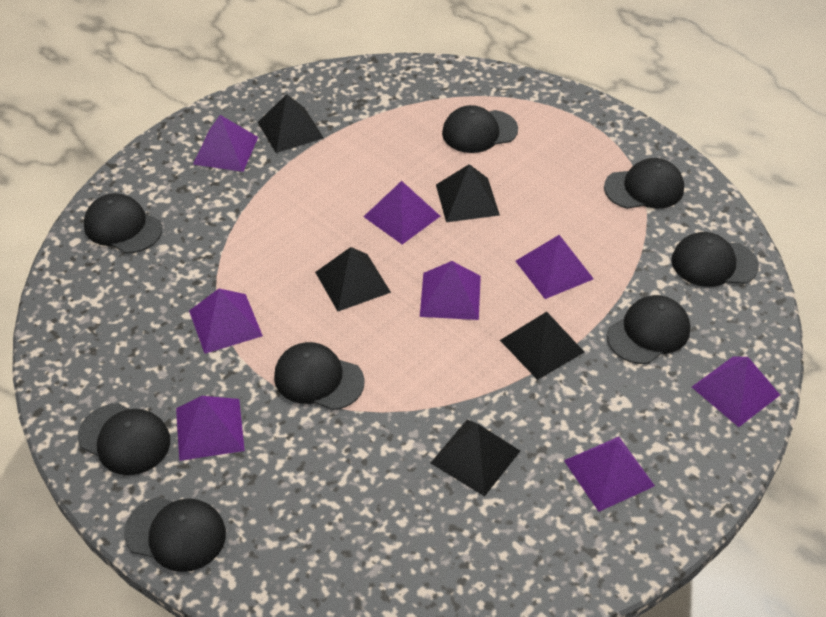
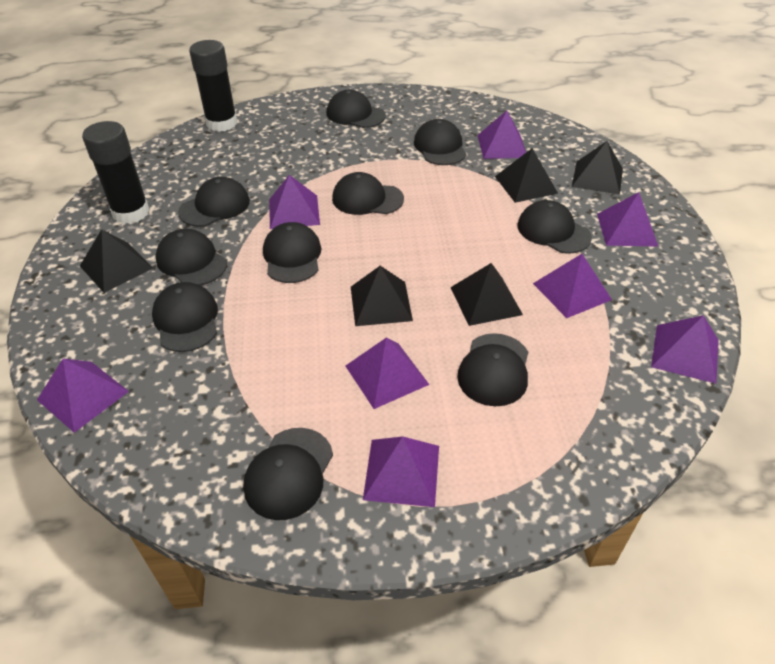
black cap: [78,403,170,475] [84,193,162,253] [124,497,226,572] [274,342,364,410] [442,105,518,153] [604,158,684,209] [607,295,690,364] [672,232,759,287] = 8 -> [152,282,218,352] [155,229,227,285] [178,177,250,227] [243,428,333,520] [263,222,321,283] [327,90,386,128] [332,172,404,215] [414,119,466,165] [457,333,528,406] [518,200,592,254] = 10
black glue stick: none = 0 -> [82,121,150,224] [189,40,237,132] = 2

